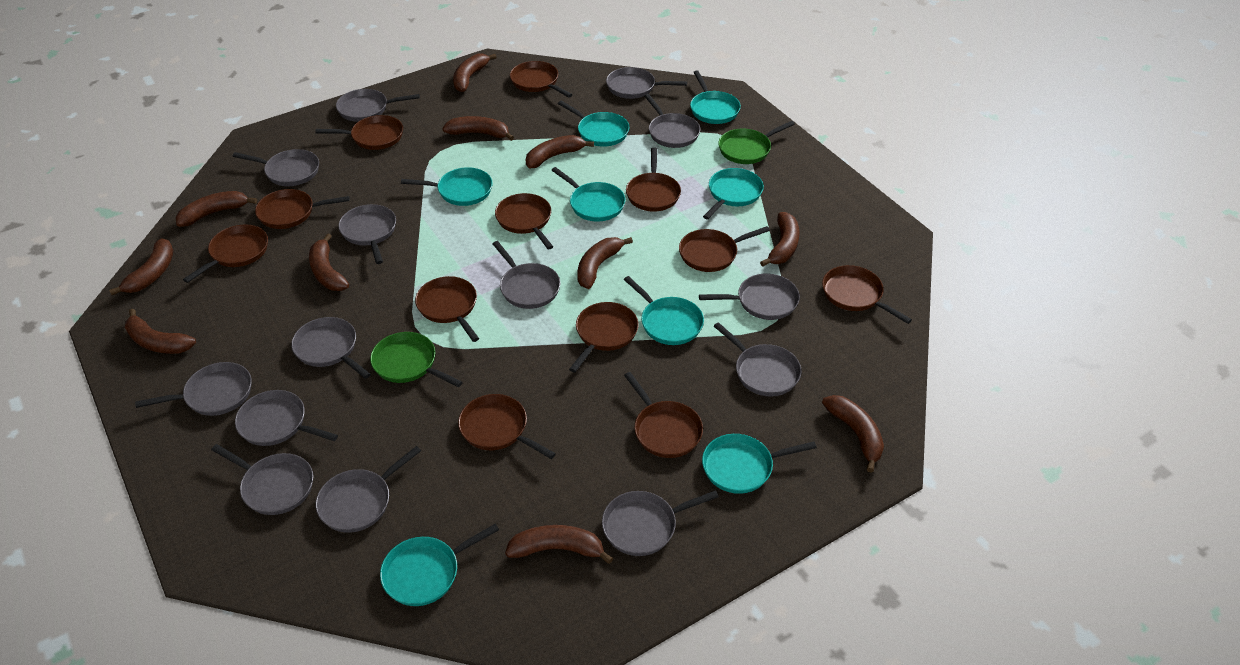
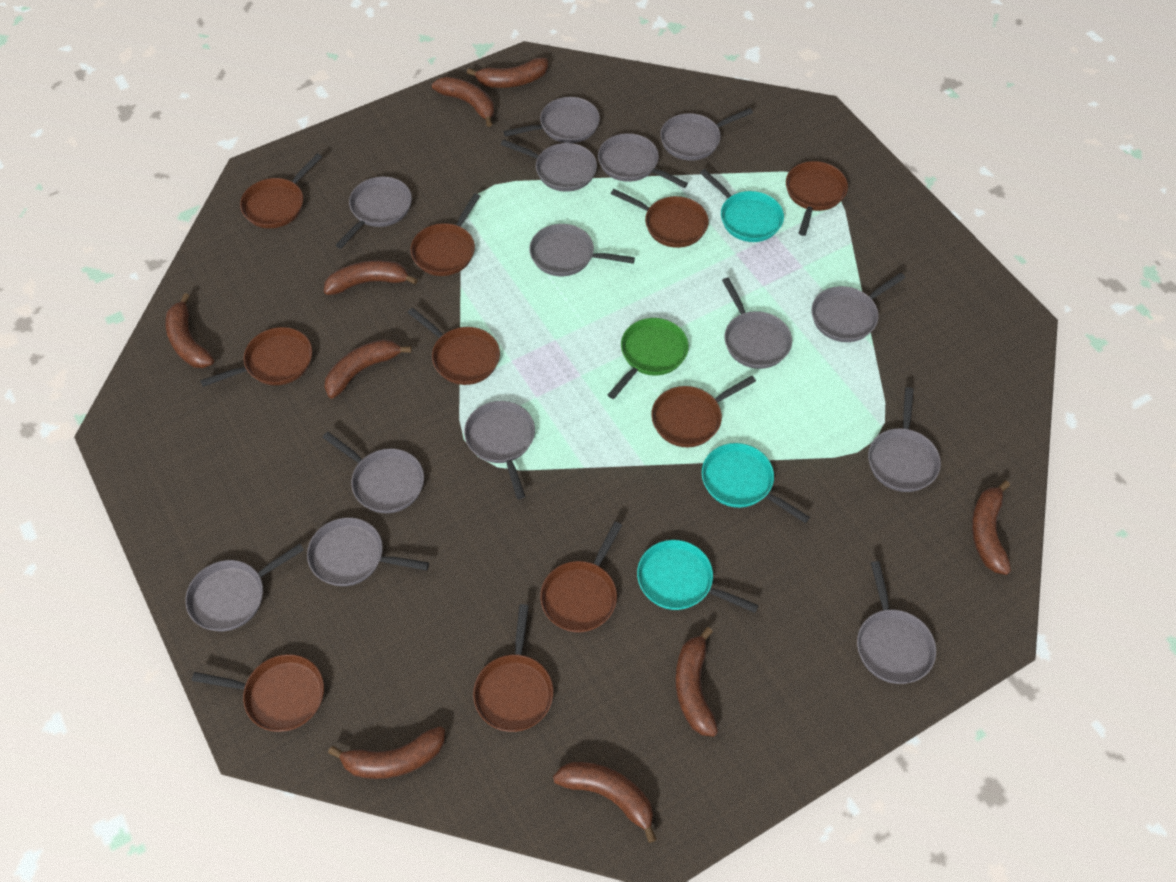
brown banana: [109,238,173,295] [125,309,196,354] [176,191,257,227] [309,233,349,291] [442,116,514,141] [453,53,497,92] [505,525,613,564] [526,135,594,169] [577,237,633,289] [760,212,800,267] [822,395,884,473] = 11 -> [165,293,214,368] [324,260,418,295] [325,339,412,398] [328,726,445,779] [432,77,494,127] [467,58,548,88] [553,762,657,843] [675,627,718,737] [972,480,1011,575] = 9
brown pan: [183,225,268,283] [255,189,350,229] [315,115,403,150] [415,276,479,342] [458,394,556,459] [495,193,553,249] [510,61,572,98] [569,302,639,372] [624,372,703,458] [626,147,681,212] [679,226,770,272] [822,265,912,324] = 12 -> [192,654,324,732] [200,327,312,387] [240,153,322,228] [408,308,500,385] [410,193,480,276] [473,604,553,732] [540,522,622,633] [611,189,709,248] [651,376,756,447] [786,161,848,236] = 10
green pan: [370,332,463,387] [718,121,795,164] = 2 -> [608,318,689,399] = 1
turquoise pan: [380,524,499,606] [401,167,493,206] [552,167,625,222] [558,100,630,147] [624,276,704,345] [690,70,741,124] [702,434,817,494] [703,168,764,219] = 8 -> [637,540,759,613] [700,169,784,242] [702,443,810,523] = 3

